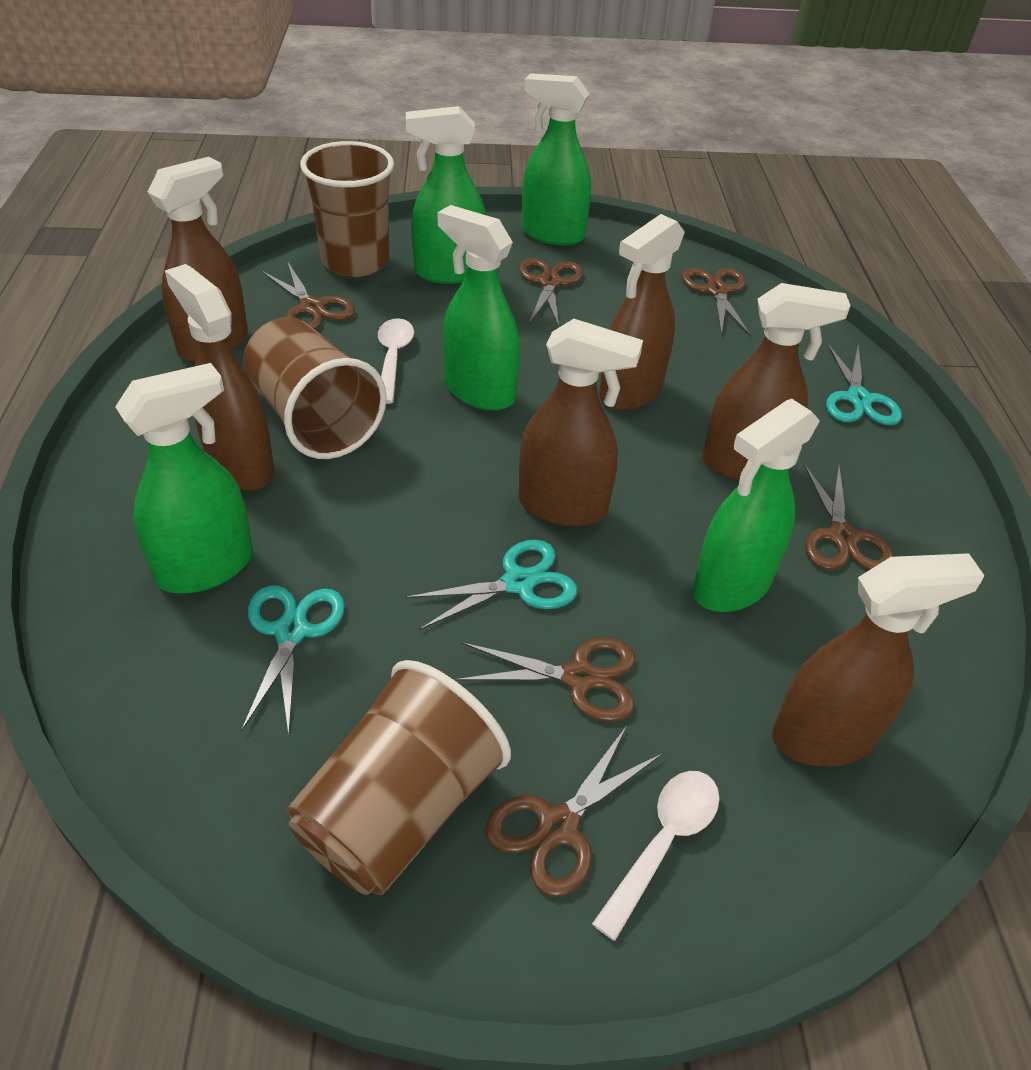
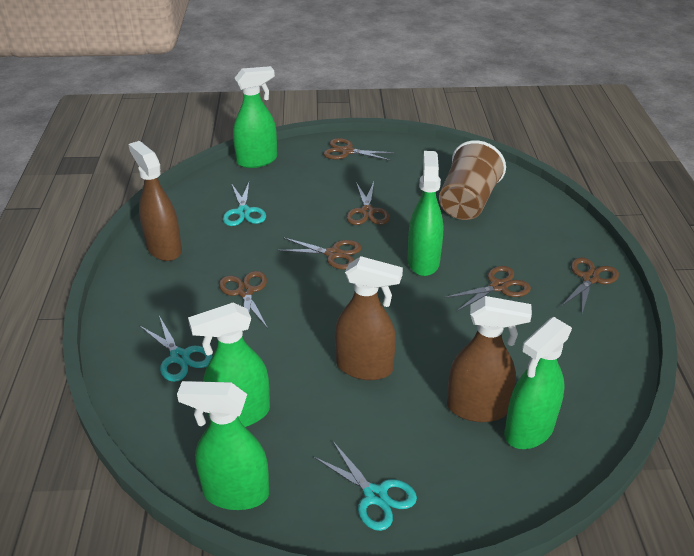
brown cup: [244,317,387,459] [286,660,511,895] [300,141,394,277] = 3 -> [439,140,506,220] = 1
brown spray bottle: [148,157,248,362] [165,264,274,491] [519,319,643,527] [599,214,685,411] [702,283,851,480] [772,553,984,767] = 6 -> [128,141,182,261] [335,256,403,380] [447,296,532,422] = 3
white spoon: [378,318,414,404] [592,771,720,941] = 2 -> none = 0

